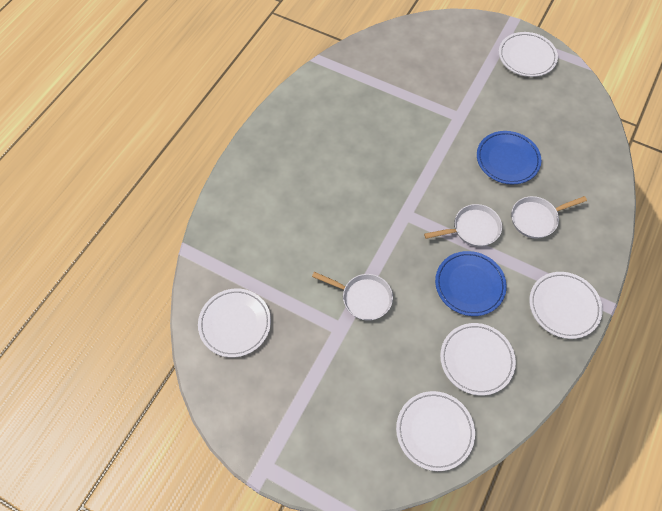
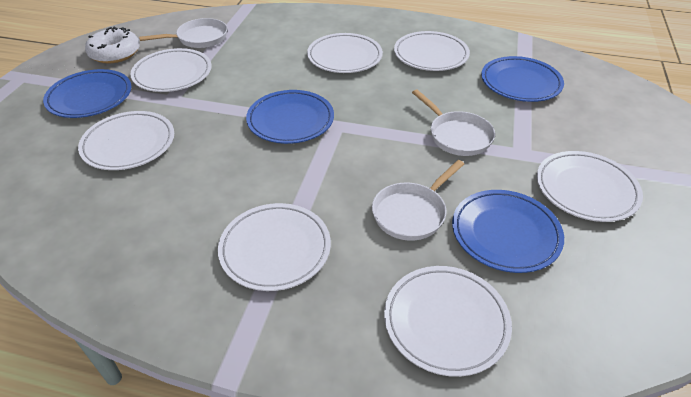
blue plate: [435,251,507,316] [477,131,541,184] = 2 -> [43,69,131,118] [246,90,334,144] [452,190,564,273] [481,56,564,102] = 4
white donut: none = 0 -> [85,27,140,64] = 1
white plate: [198,289,271,357] [396,391,475,471] [440,323,516,396] [499,32,558,77] [529,272,603,339] = 5 -> [78,111,174,170] [130,48,211,92] [218,203,331,291] [307,33,383,73] [384,266,512,377] [394,31,470,71] [537,151,643,222] = 7

